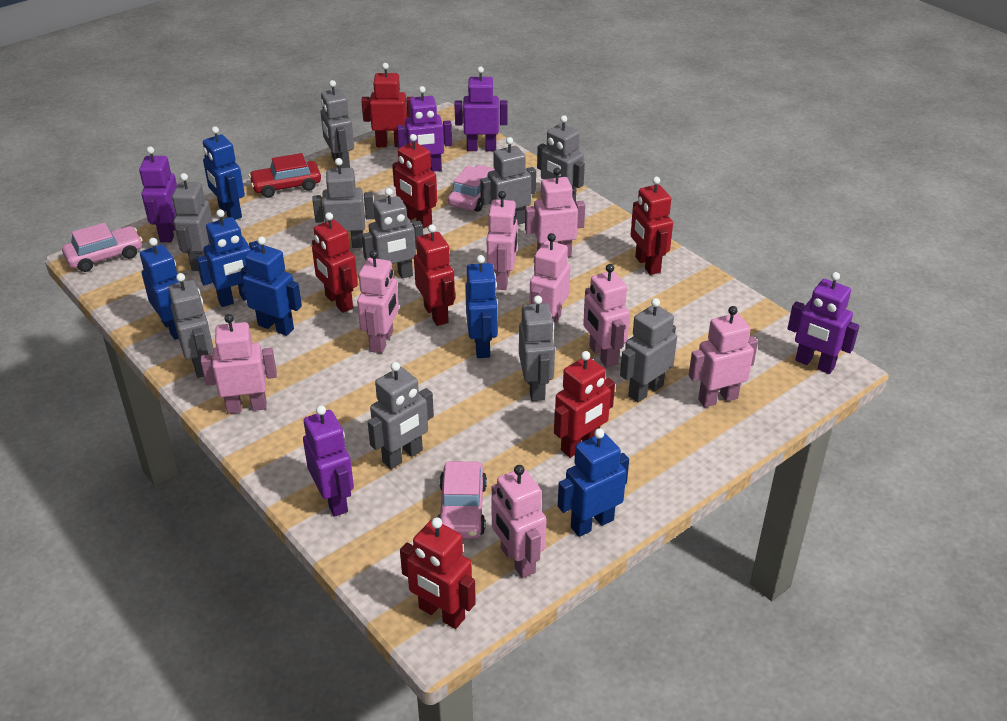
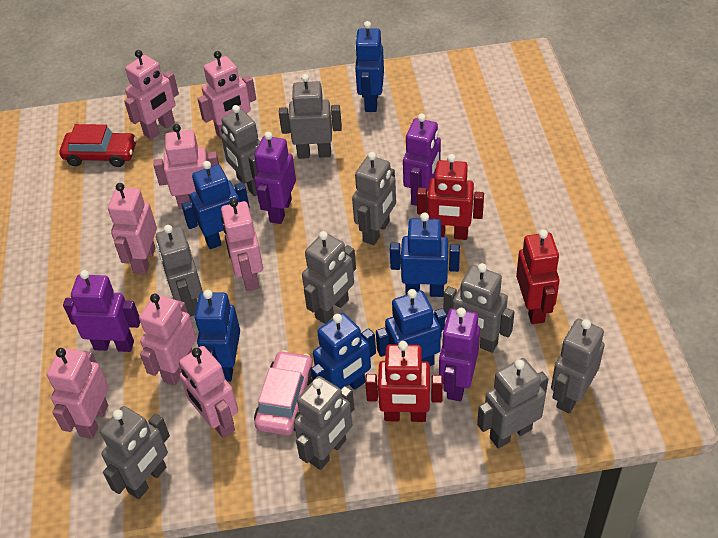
pink car: [62,223,143,272] [438,461,487,539] [448,165,495,212] = 3 -> [254,350,313,436] = 1
purple robot: [139,146,177,242] [303,405,354,517] [397,86,452,172] [454,66,508,151] [787,272,859,374] = 5 -> [63,270,140,352] [254,131,296,224] [403,114,441,206] [439,308,480,401] = 4
red robot: [312,212,358,313] [361,63,412,147] [392,134,437,228] [400,517,476,629] [414,224,455,326] [554,351,615,458] [631,177,673,275] = 7 -> [365,341,443,422] [417,154,484,240] [516,230,560,324] = 3

